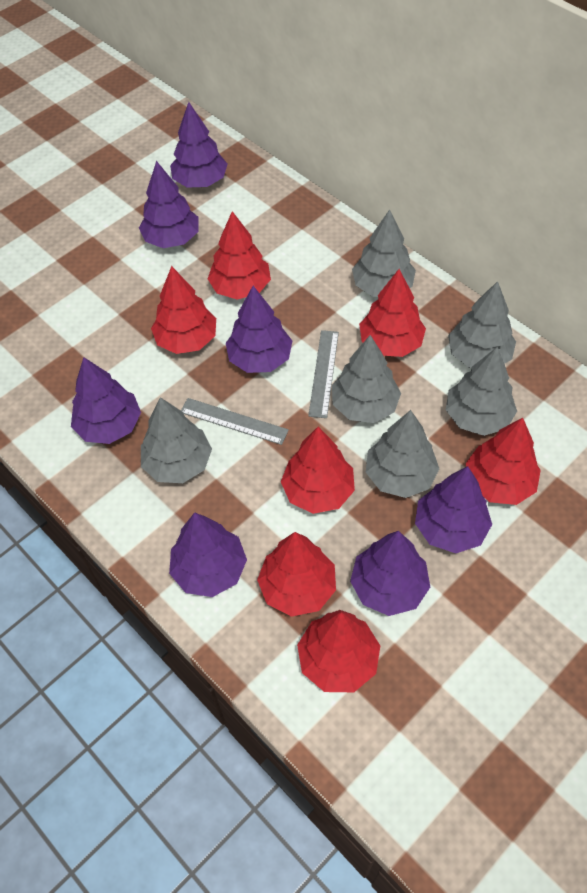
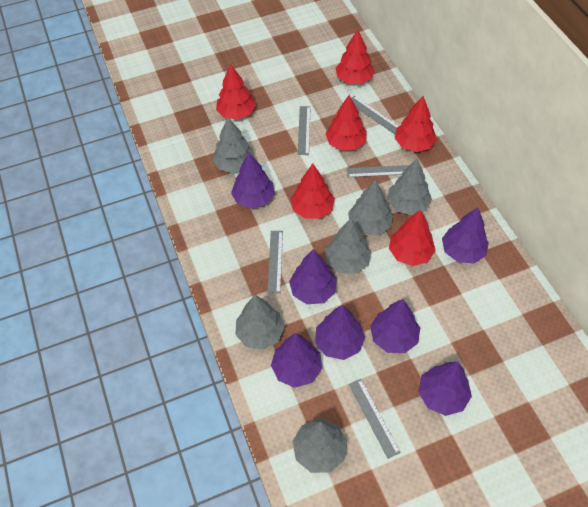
grey ruler: [181,398,289,445] [308,330,339,418] = 2 -> [267,231,283,294] [298,106,311,155] [347,165,410,177] [349,379,401,459] [351,96,399,134] = 5
red tree: [151,266,216,354] [208,211,271,300] [257,532,336,617] [281,427,355,514] [297,610,380,692] [359,269,426,357] [466,418,541,505] = 7 -> [216,64,256,120] [291,163,335,219] [325,95,367,151] [336,29,374,84] [389,210,436,266] [395,96,437,152] = 6

